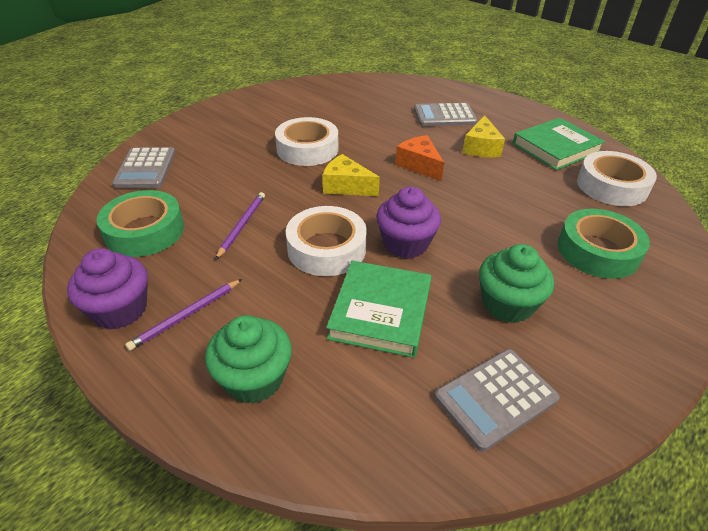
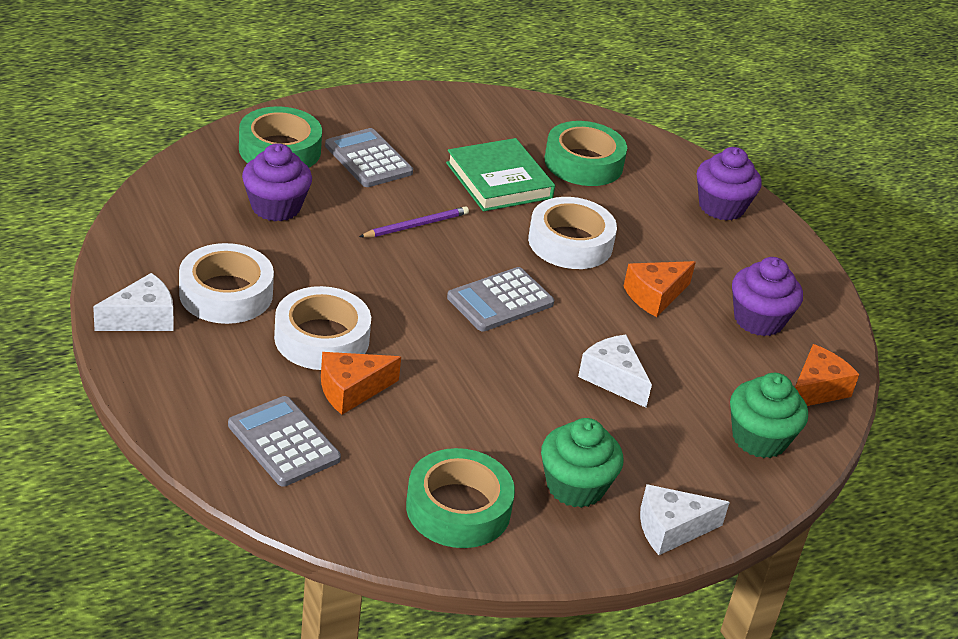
green book: [326,261,432,358] [512,118,605,170] = 2 -> [446,138,555,211] = 1
green tape: [96,190,184,257] [558,209,650,279] = 2 -> [239,106,322,167] [406,448,515,548] [544,121,627,186] = 3
orange cheese: [395,135,444,181] = 1 -> [321,352,401,415] [623,261,696,317] [795,344,859,406] = 3
purple cupcake: [67,248,148,329] [376,186,441,259] = 2 -> [242,143,312,221] [697,147,762,221] [732,257,803,336] = 3
purple pencil: [125,279,242,351] [215,192,265,260] = 2 -> [359,206,469,237] = 1
white cheese: none = 0 -> [93,273,174,331] [578,335,652,408] [640,484,730,555] = 3
yellow cheese: [323,154,380,196] [462,115,505,157] = 2 -> none = 0

